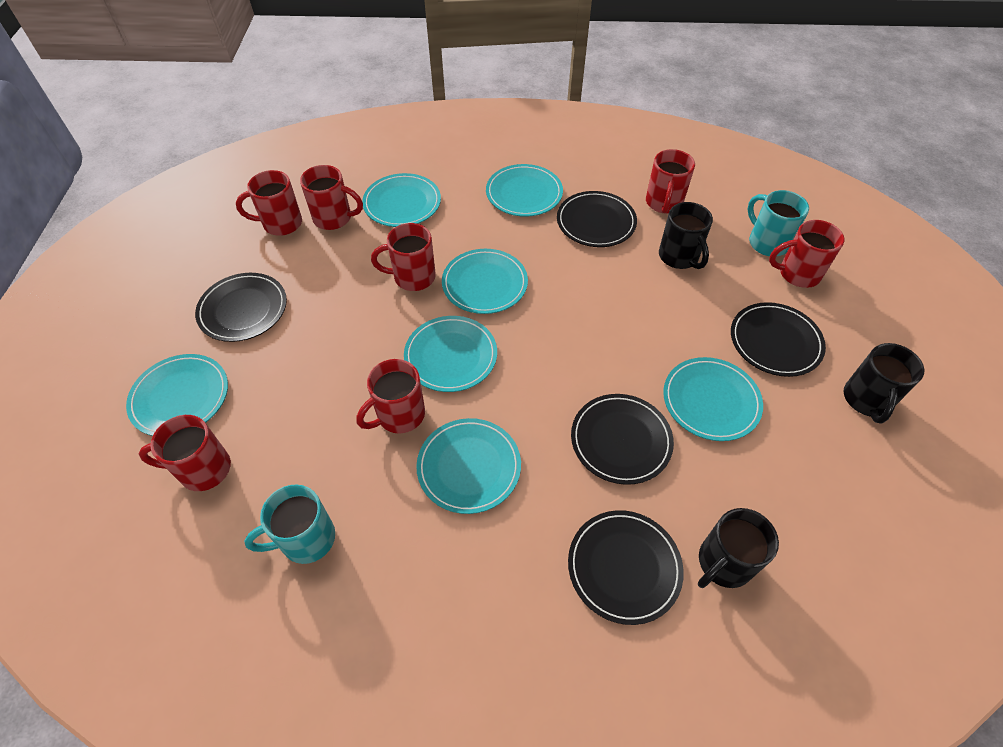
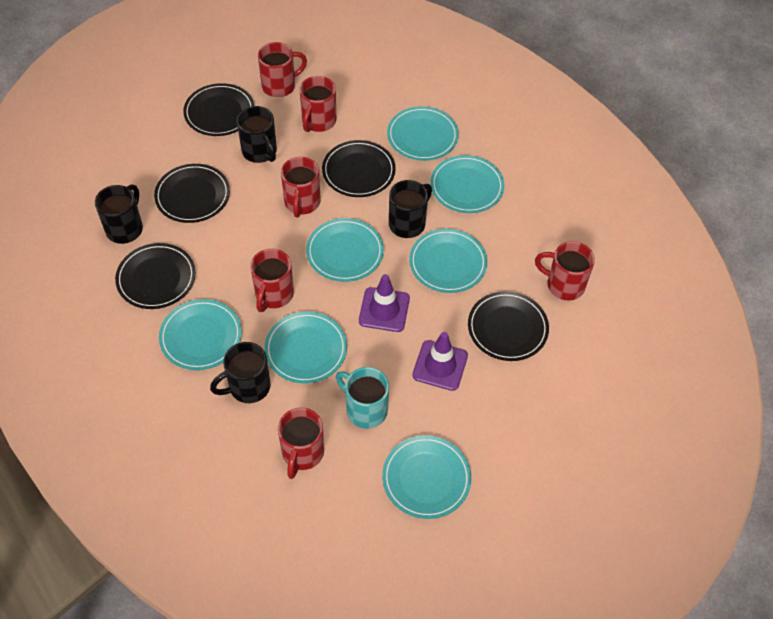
black mug: [659,202,713,269] [698,508,779,588] [844,343,924,424] = 3 -> [95,184,143,244] [210,342,271,403] [237,106,277,163] [389,180,432,238] = 4
purple traffic cone: none = 0 -> [359,274,410,332] [412,332,468,391] = 2
red mug: [139,415,231,491] [236,170,302,236] [300,165,363,230] [357,359,425,433] [371,223,436,291] [646,149,695,214] [769,220,845,288] = 7 -> [250,249,294,312] [258,42,307,97] [278,408,324,479] [281,157,321,218] [300,76,336,132] [535,241,595,300] = 6
turquoise mug: [244,484,335,564] [747,190,809,257] = 2 -> [336,367,389,429] = 1

